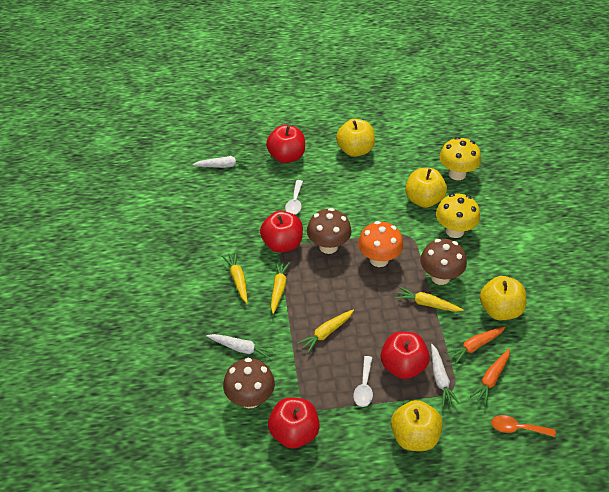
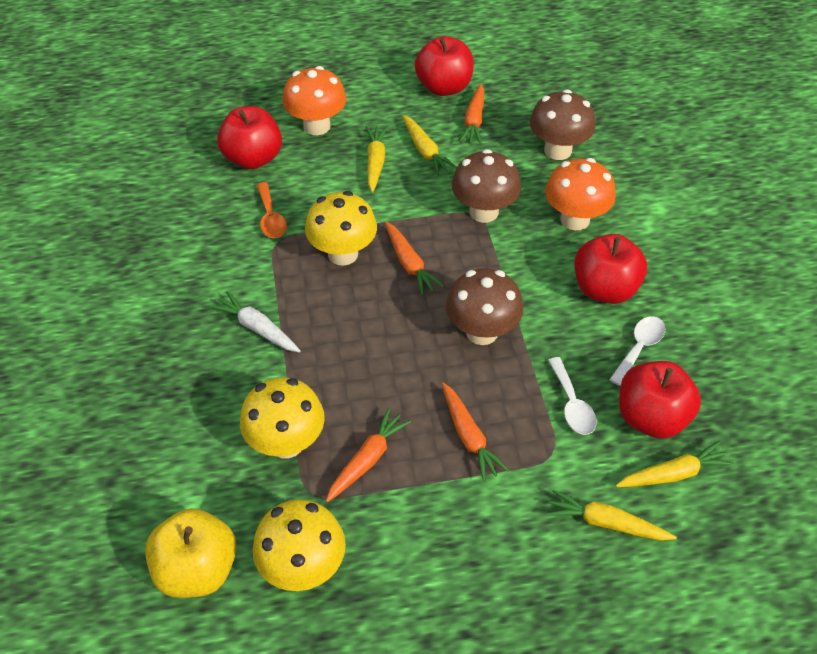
orange carrot: [445,326,506,364] [470,349,510,405] = 2 -> [326,408,411,503] [385,222,444,296] [442,383,509,482] [459,83,484,144] = 4
orange mushroom: [358,221,403,267] = 1 -> [282,66,346,135] [545,158,616,230] = 2
white carrot: [193,154,252,168] [206,334,276,360] [431,344,460,407] = 3 -> [210,291,301,353] = 1
yellow apple: [336,119,375,157] [391,400,443,451] [405,168,447,208] [480,276,526,320] = 4 -> [145,508,237,598] = 1
yellow mushroom: [436,194,480,238] [439,137,481,180] = 2 -> [240,377,325,458] [253,499,346,591] [305,191,377,266] = 3

